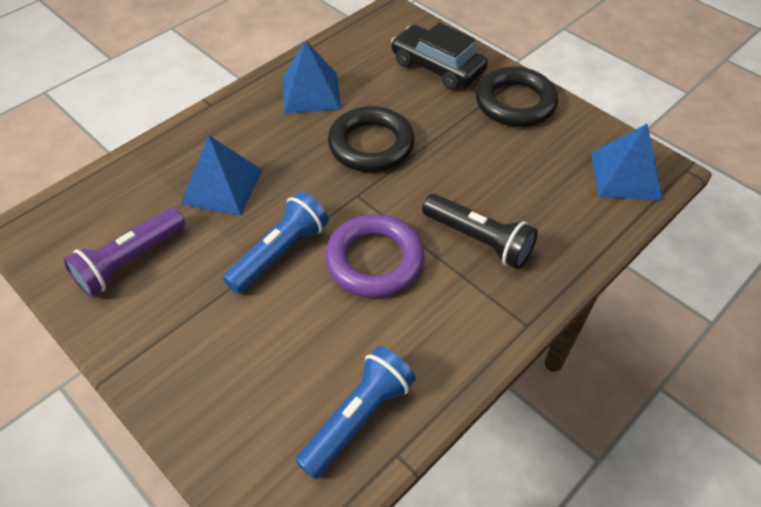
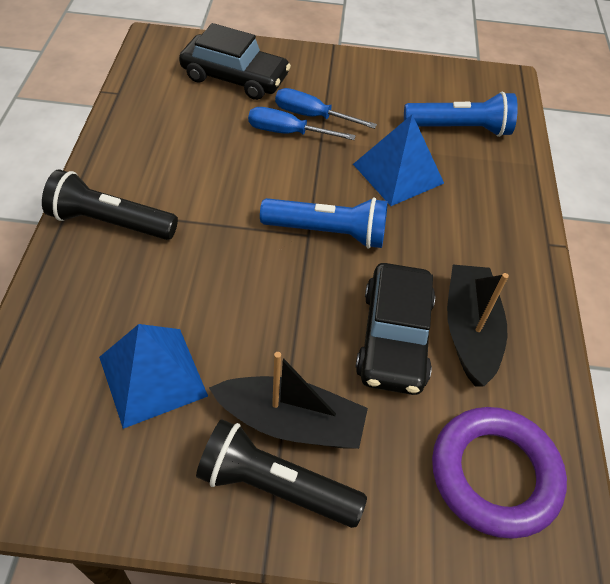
black boat: none = 0 -> [209,352,368,449] [447,265,509,386] = 2
black car: [391,23,488,90] = 1 -> [179,23,291,100] [356,263,435,395] = 2
black flashlight: [422,194,538,269] = 1 -> [42,169,178,240] [196,419,367,528] = 2
black ring: [328,106,415,172] [476,67,558,127] = 2 -> none = 0
blue pyramid: [181,135,262,216] [283,41,341,114] [591,124,663,200] = 3 -> [99,324,208,429] [353,114,444,206] = 2
blue screwdriver: none = 0 -> [248,107,356,140] [275,88,377,129] = 2
purple flashlight: [63,207,185,297] = 1 -> none = 0

